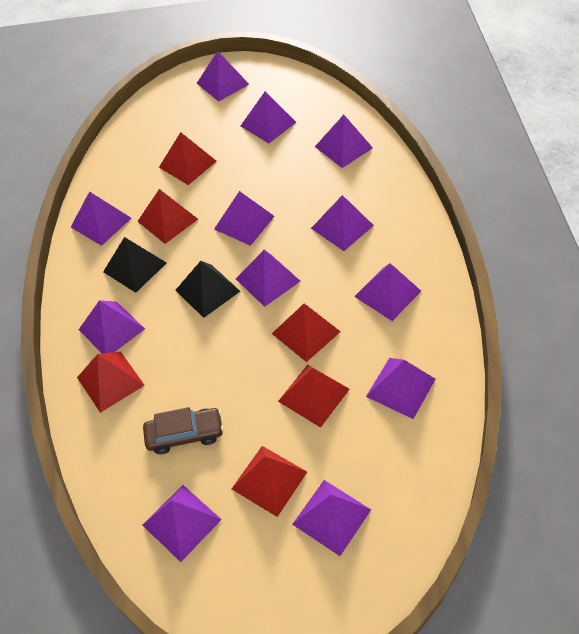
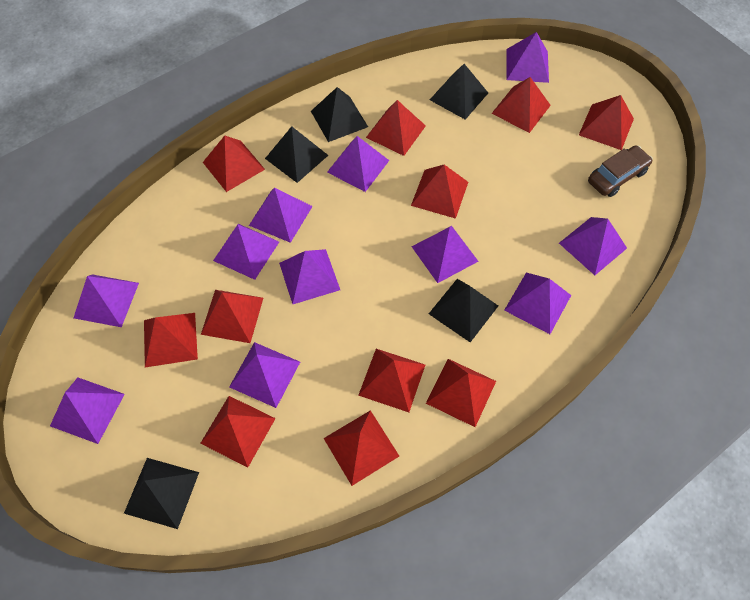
black pyramid: [103,237,167,293] [175,261,240,318] = 2 -> [124,458,199,529] [265,126,328,183] [311,87,368,142] [429,279,498,342] [430,64,488,120] = 5
purple pyramid: [71,191,131,246] [79,300,145,353] [142,485,222,562] [197,51,249,102] [214,191,275,246] [236,250,300,307] [241,92,296,143] [292,480,371,556] [311,195,374,251] [315,115,373,168] [354,263,421,321] [366,358,436,419] = 12 -> [50,378,125,444] [74,274,139,327] [213,224,279,280] [229,342,300,408] [249,187,313,243] [279,249,340,304] [327,136,389,192] [412,226,478,283] [504,272,571,334] [506,32,549,83] [559,217,627,275] = 11
red pyramid: [77,352,145,413] [137,189,198,244] [159,132,217,185] [232,446,307,517] [272,304,341,362] [278,365,350,428] = 6 -> [144,313,198,367] [200,396,276,467] [201,290,263,343] [203,136,265,192] [324,410,399,486] [358,349,425,412] [366,100,426,156] [411,165,468,219] [426,359,496,427] [492,77,551,133] [579,95,634,150] = 11

